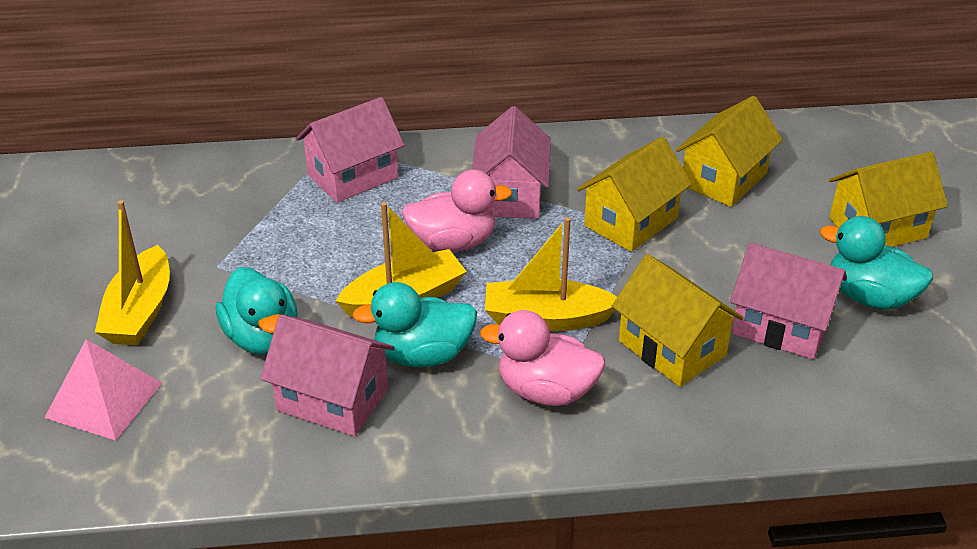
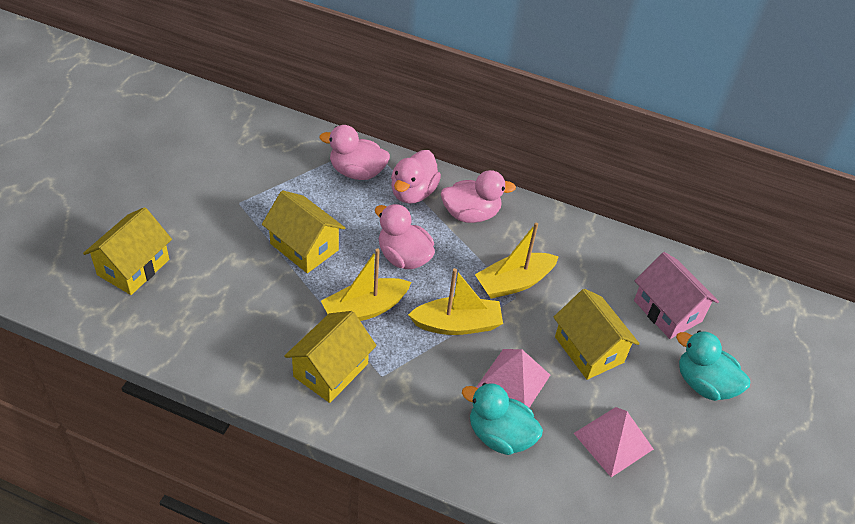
pink duck: [402,170,512,252] [480,310,605,406] = 2 -> [319,125,390,180] [375,204,435,269] [391,150,441,204] [441,170,516,223] = 4
pink house: [260,315,395,437] [296,97,404,203] [472,106,551,219] [730,243,847,359] = 4 -> [634,252,719,339] = 1
pink pyramid: [44,339,162,441] = 1 -> [477,349,550,408] [573,407,654,477] = 2
turquoise duck: [216,267,298,355] [352,282,477,367] [820,216,933,310] = 3 -> [462,383,543,455] [676,330,750,401] = 2

